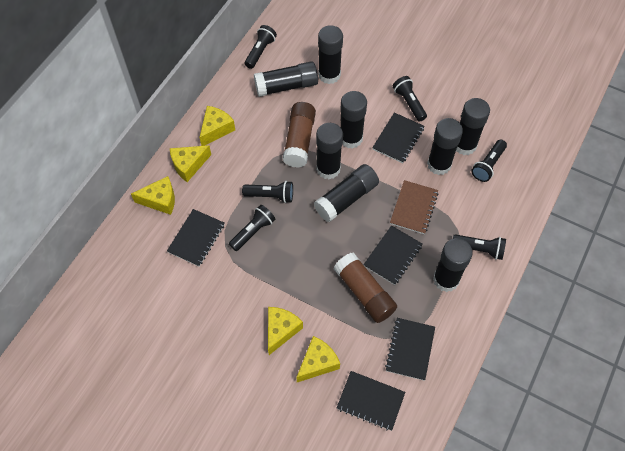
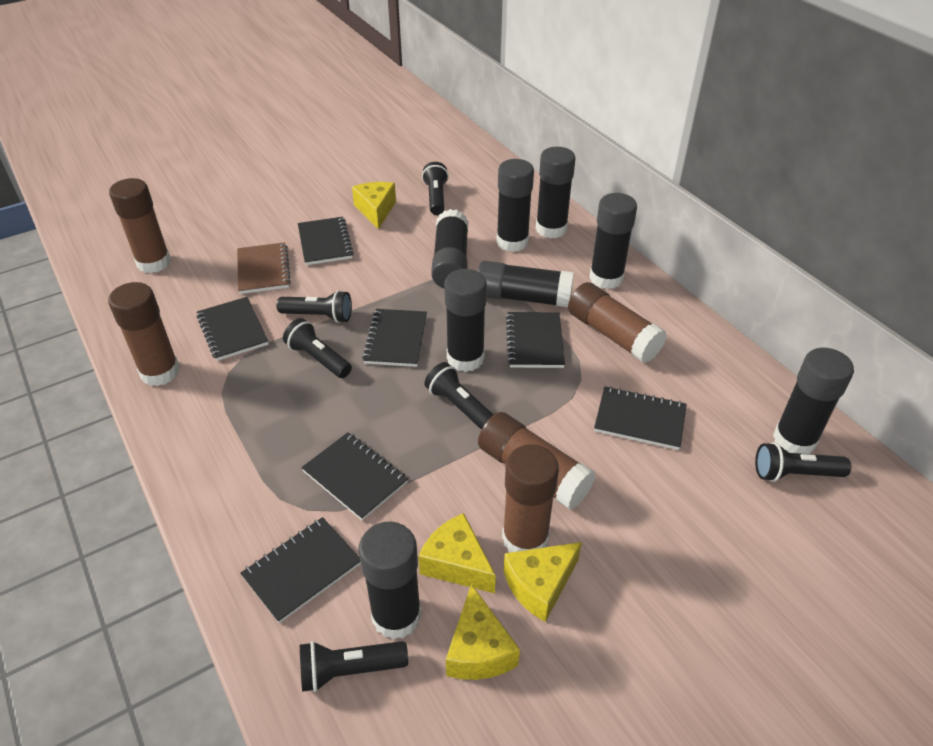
black notebook: [167,209,225,267] [337,371,405,431] [363,225,423,285] [372,112,425,163] [385,318,435,381] = 5 -> [196,297,269,361] [240,517,361,623] [298,217,354,265] [301,432,408,521] [362,309,427,367] [506,312,565,368] [594,386,687,450] = 7
brown glue stick: [283,102,316,168] [334,252,397,323] = 2 -> [108,282,180,386] [109,178,171,273] [478,412,596,510] [502,444,559,553] [568,282,667,363] = 5
yellow cheese: [131,176,175,215] [170,145,211,182] [199,106,235,146] [268,307,303,355] [296,336,340,382] = 5 -> [352,182,396,229] [418,513,496,593] [446,584,520,680] [504,542,582,622] = 4

